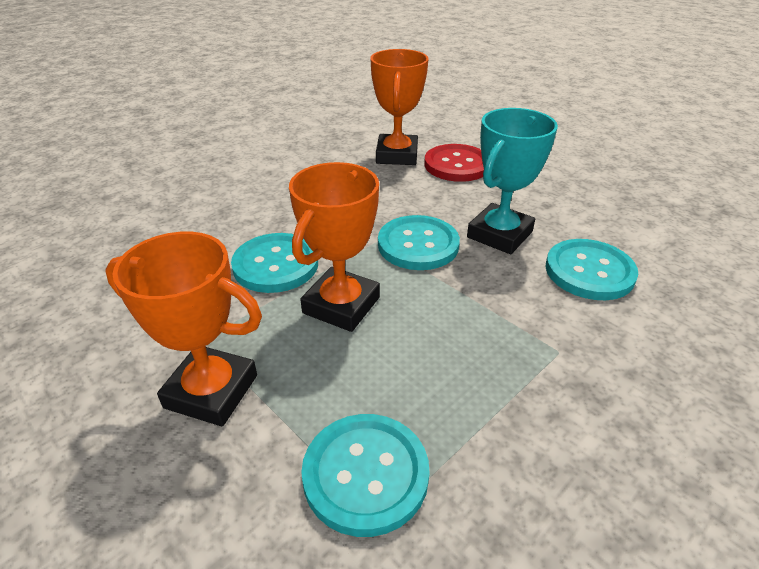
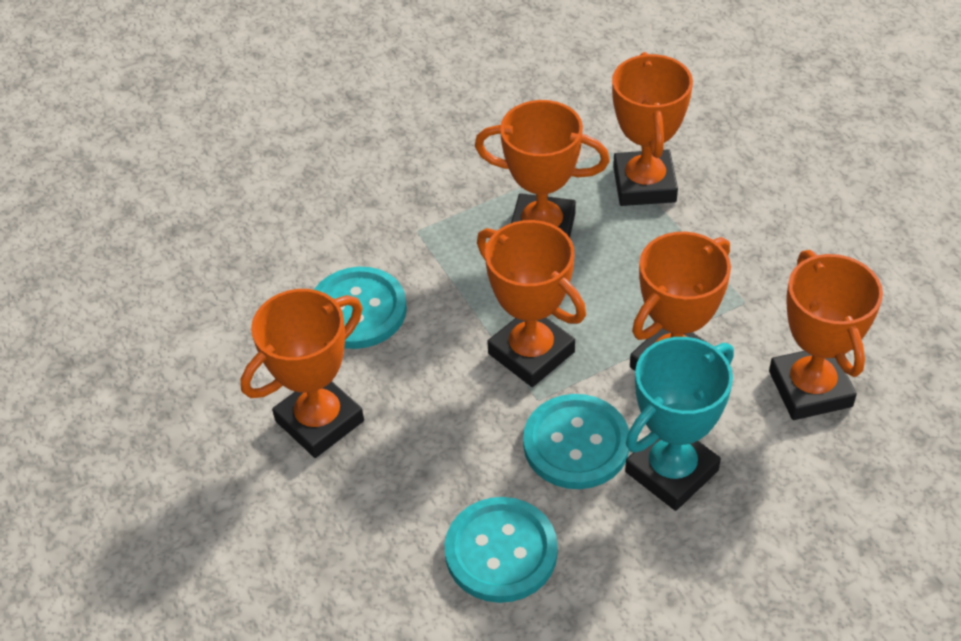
orange trophy: [106,232,262,426] [289,162,380,332] [370,49,429,165] = 3 -> [241,289,364,458] [475,100,610,238] [477,220,586,387] [612,52,693,206] [630,232,731,371] [769,250,883,420] = 6
red button: [424,144,484,182] = 1 -> none = 0
turquoise button: [231,233,318,293] [301,414,430,537] [378,215,460,270] [546,239,638,300] = 4 -> [314,267,407,349] [444,497,558,603] [523,394,629,489] = 3

